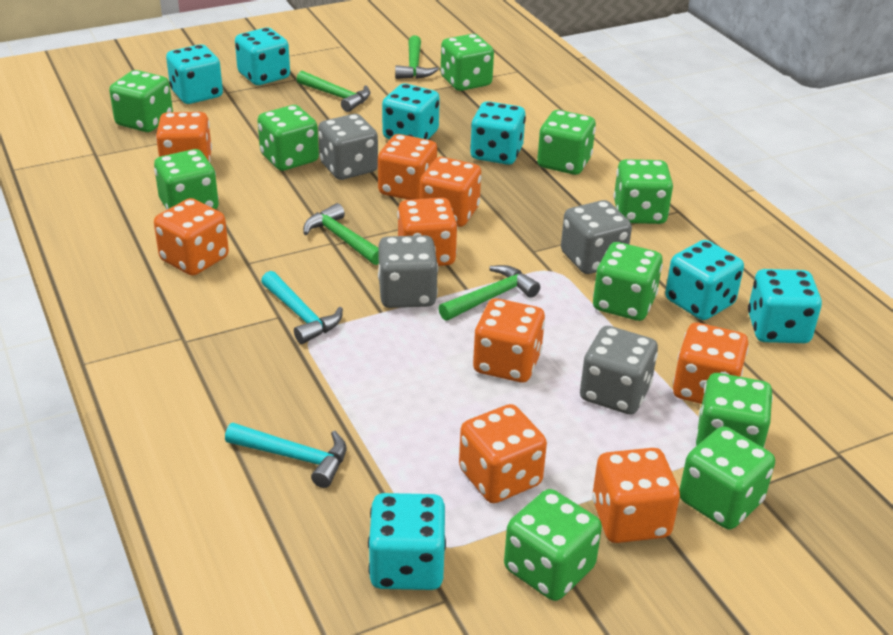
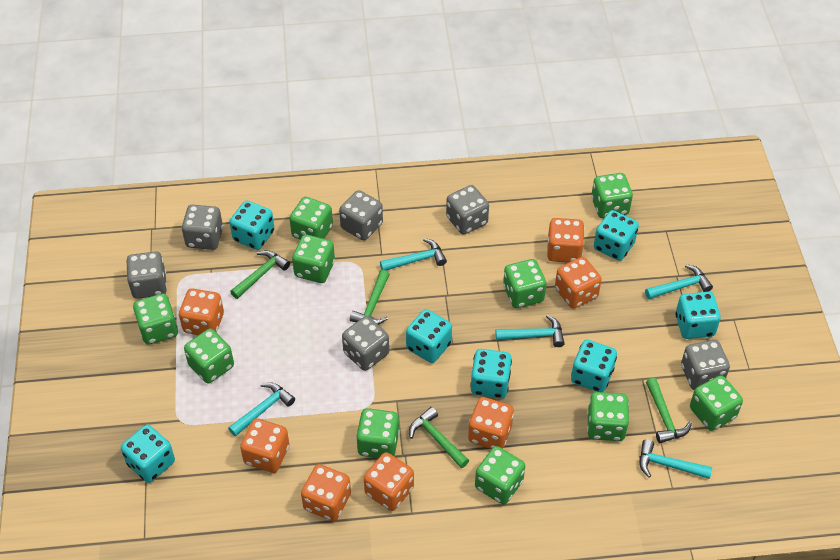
grey dice: [318,114,378,180] [378,235,438,308] [561,200,632,274] [580,326,658,415] = 4 -> [127,251,167,299] [182,205,223,250] [339,190,383,240] [342,316,389,371] [446,185,489,235] [681,340,730,390] = 6
orange dice: [154,198,229,276] [156,112,212,162] [378,134,437,200] [397,198,458,266] [420,157,481,227] [459,404,547,503] [473,298,545,382] [592,448,680,543] [673,323,749,404] = 9 -> [179,288,224,335] [240,418,289,473] [301,464,351,521] [364,452,414,511] [468,397,514,449] [547,218,584,263] [555,257,602,308] = 7
turquoise hammer: [225,423,346,488] [261,271,343,344] = 2 -> [228,382,295,437] [380,238,447,271] [496,315,565,347] [639,439,712,479] [645,264,713,299] = 5

